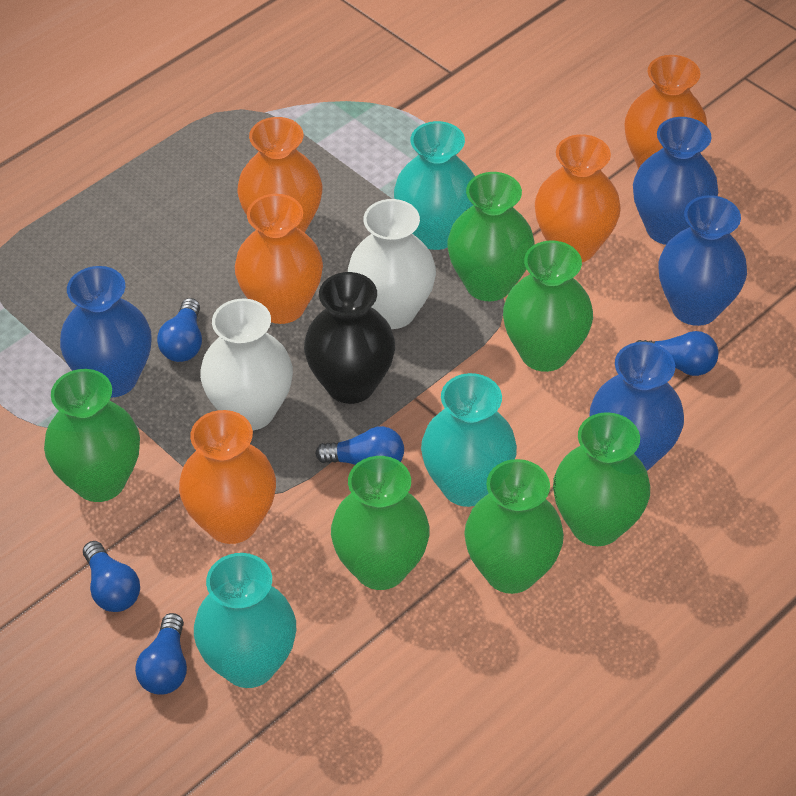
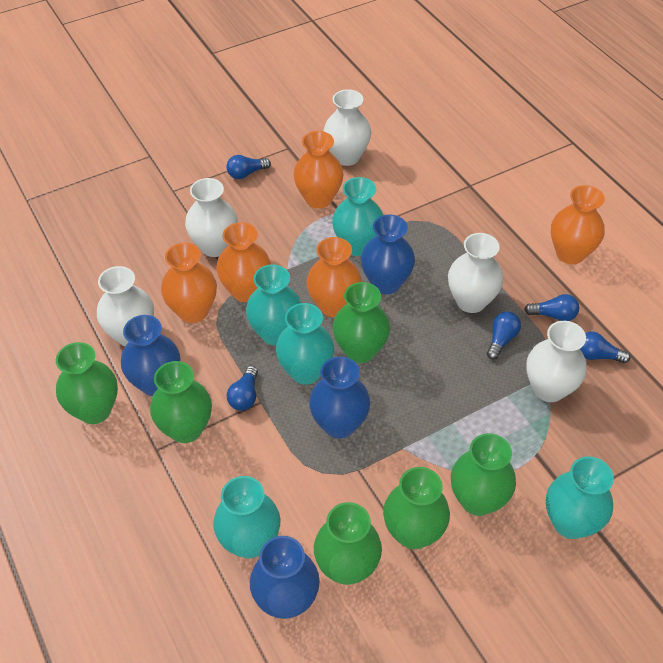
black vase: [304,272,395,404] = 1 -> none = 0
turquoise vase: [194,553,296,688] [394,121,475,250] [421,373,517,507] = 3 -> [213,476,280,559] [246,265,301,345] [276,303,334,385] [332,177,383,256] [546,456,614,539] = 5
white vase: [200,299,293,430] [348,199,436,329] = 2 -> [97,266,154,346] [185,178,238,257] [324,89,371,166] [448,233,503,313] [526,321,587,402] = 5

